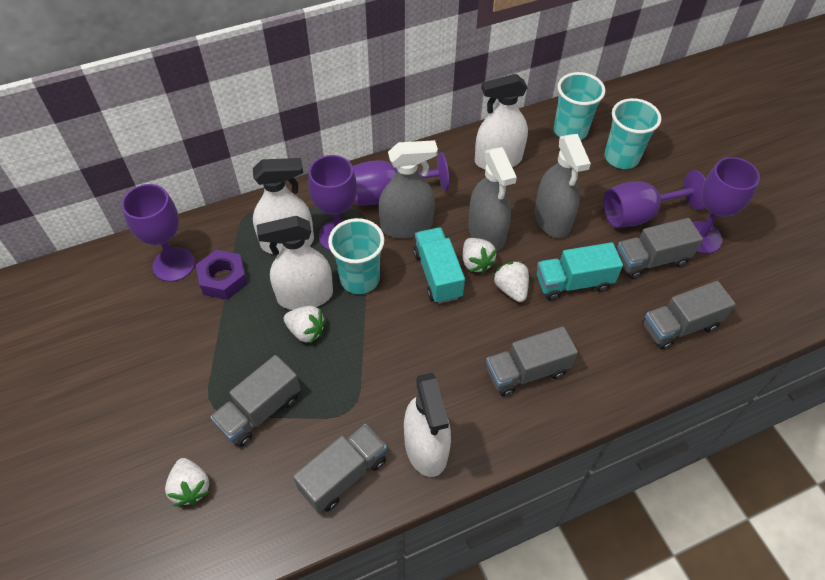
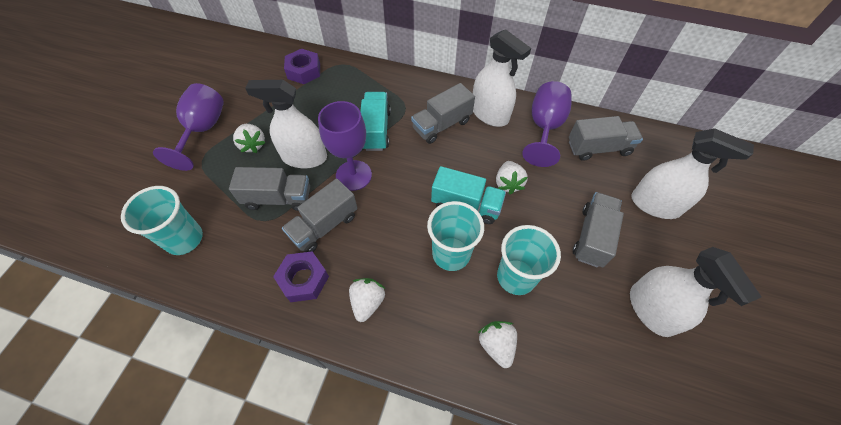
grey spray bottle: [379,140,438,238] [468,147,517,252] [535,134,591,238] = 3 -> none = 0
purple goblet: [122,184,195,282] [308,155,357,251] [352,152,449,205] [603,170,706,228] [693,157,760,254] = 5 -> [153,83,224,171] [318,101,372,191] [522,81,572,167] = 3
purple nut: [196,250,248,300] = 1 -> [273,252,329,302] [284,49,320,84] = 2

